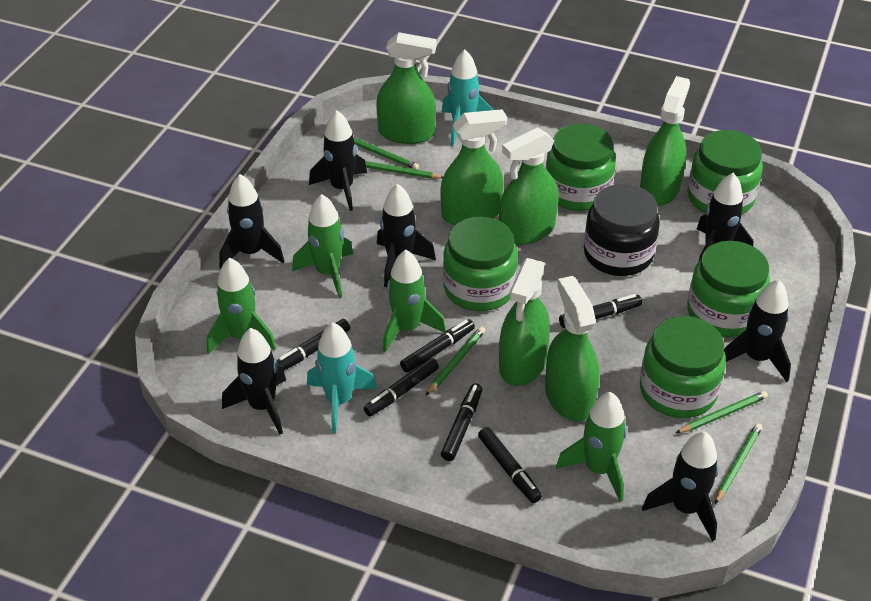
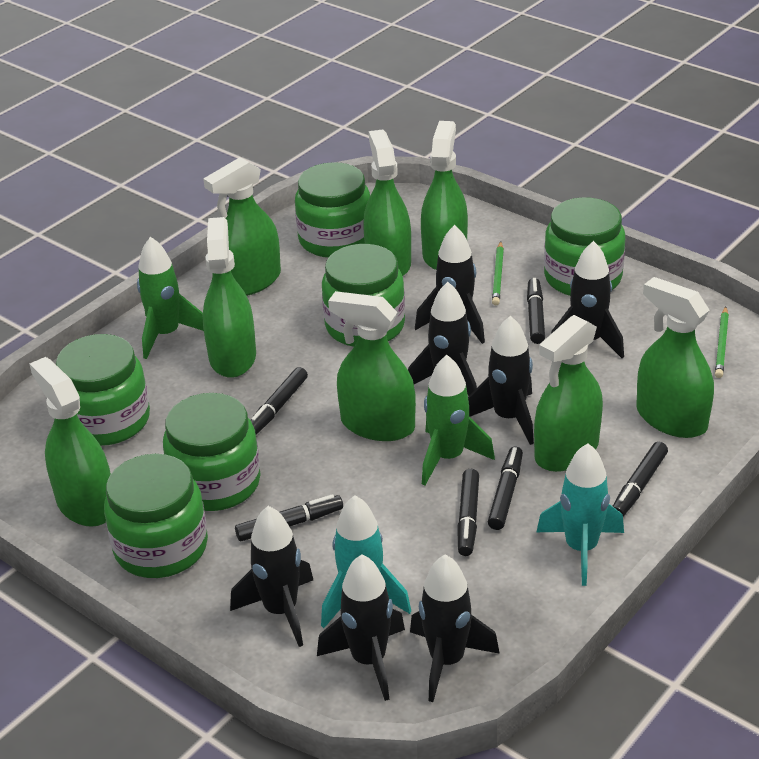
black jar: [584,184,660,276] = 1 -> none = 0
green jar: [443,217,518,311] [546,124,616,211] [640,316,726,418] [687,130,763,214] [687,241,770,337] = 5 -> [56,334,150,446] [104,454,208,578] [163,393,261,511] [295,162,370,258] [322,244,405,347] [544,197,625,296] = 6
green pencil: [353,137,419,170] [365,161,443,179] [425,326,485,396] [676,391,768,433] [715,423,762,504] = 5 -> [492,241,504,306] [715,306,729,378] = 2
green rocket: [207,257,276,354] [292,194,353,298] [383,250,446,352] [556,392,627,502] = 4 -> [137,237,204,359] [422,355,495,485] = 2
green spray bottle: [376,32,437,144] [440,109,507,225] [499,127,559,245] [499,258,550,386] [545,276,599,422] [640,76,690,206] = 6 -> [30,357,111,527] [202,217,256,378] [203,157,281,296] [328,291,416,441] [363,129,411,276] [421,121,468,270] [534,315,603,472] [636,277,714,438] = 8

